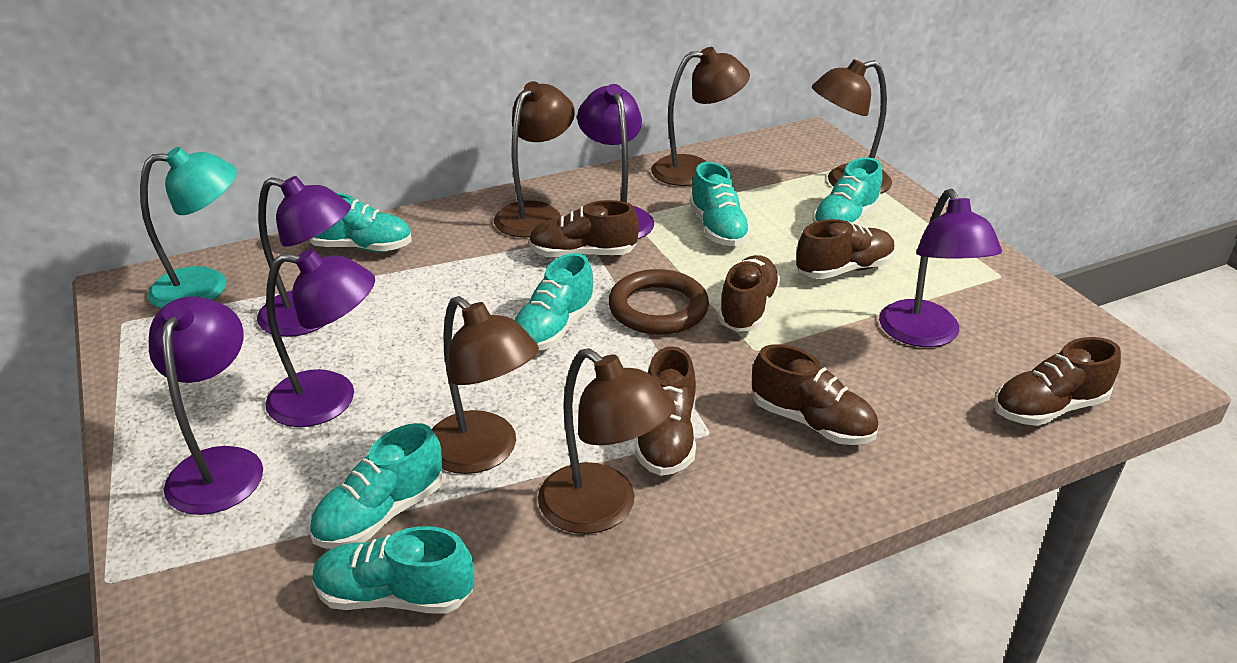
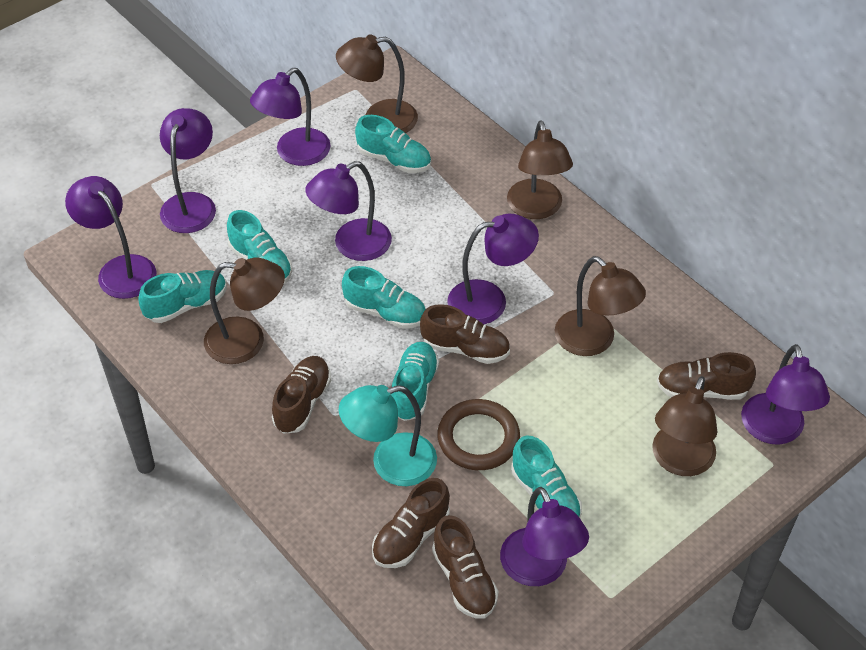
brown shoe: [529,200,639,258] [635,346,696,476] [718,255,781,332] [752,344,878,445] [796,219,895,279] [994,337,1121,426] = 6 -> [272,356,331,434] [372,478,450,568] [420,304,510,364] [432,515,499,619] [657,352,756,400] = 5
purple lamp: [149,296,263,515] [257,176,351,337] [265,249,375,427] [577,84,654,239] [879,189,1002,347] = 5 -> [65,176,156,299] [160,108,216,233] [250,68,331,166] [305,161,392,261] [447,214,539,325] [500,487,589,586] [741,344,830,445] = 7

